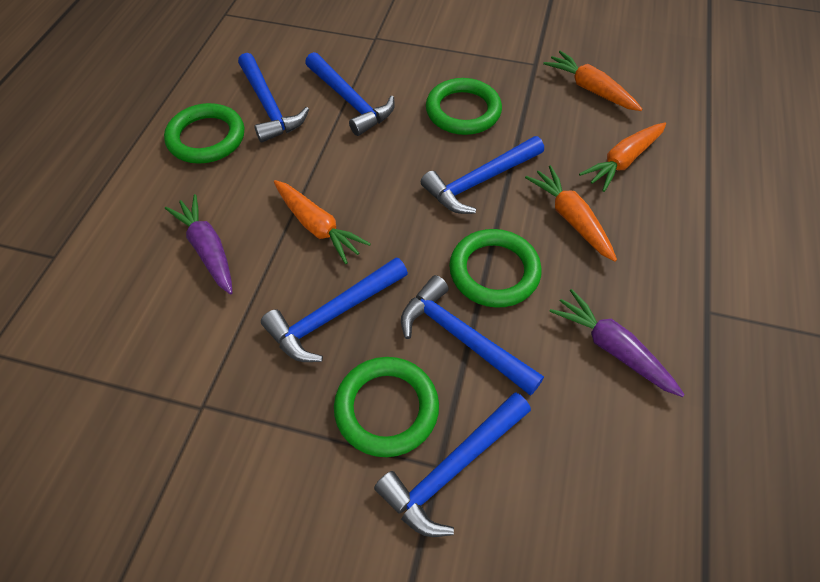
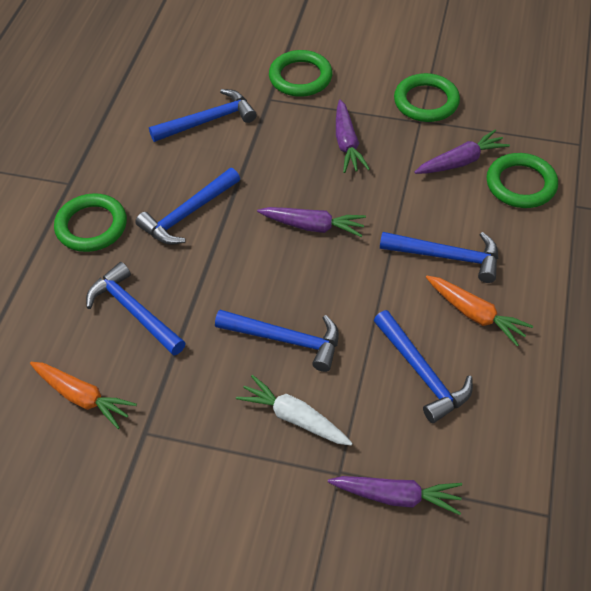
orange carrot: [274,180,371,264] [525,165,617,262] [543,51,642,111] [579,123,666,192] = 4 -> [30,362,137,429] [426,276,533,347] = 2
purple carrot: [165,194,233,295] [549,289,685,397] = 2 -> [257,207,366,237] [328,476,462,515] [336,100,370,173] [414,129,510,174] = 4
white carrot: none = 0 -> [236,375,353,446] = 1

